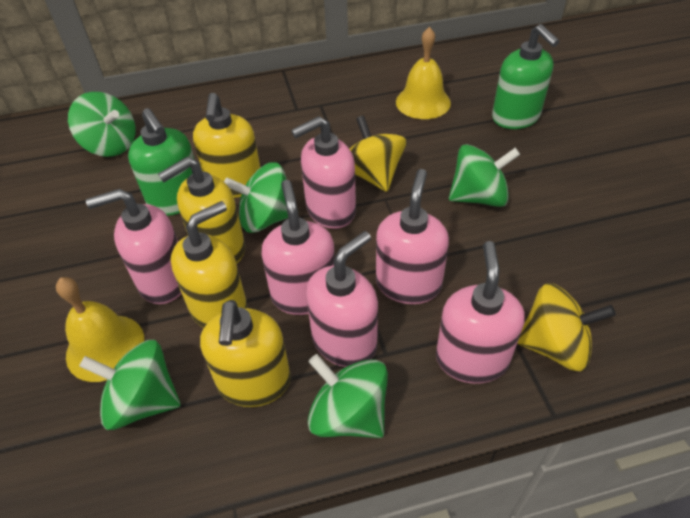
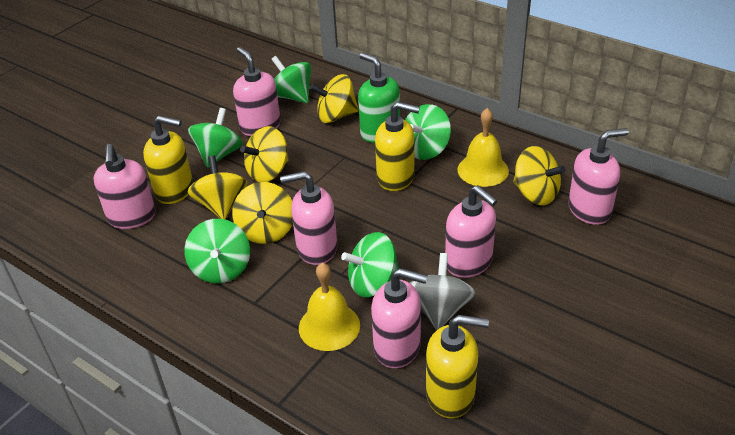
green soap dispenser: [128,108,195,216] [492,24,559,129] = 2 -> [358,53,400,143] = 1
grey spinning top: none = 0 -> [409,253,476,330] = 1
yellow soap dispenser: [158,157,245,264] [171,201,248,328] [193,93,260,198] [200,300,291,407] = 4 -> [143,115,193,204] [375,102,420,191] [426,315,489,418] = 3
yellow spinning top: [350,115,407,192] [517,283,616,371] = 2 -> [188,156,247,219] [232,182,293,244] [240,126,289,182] [310,74,359,123] [513,146,566,205] = 5

